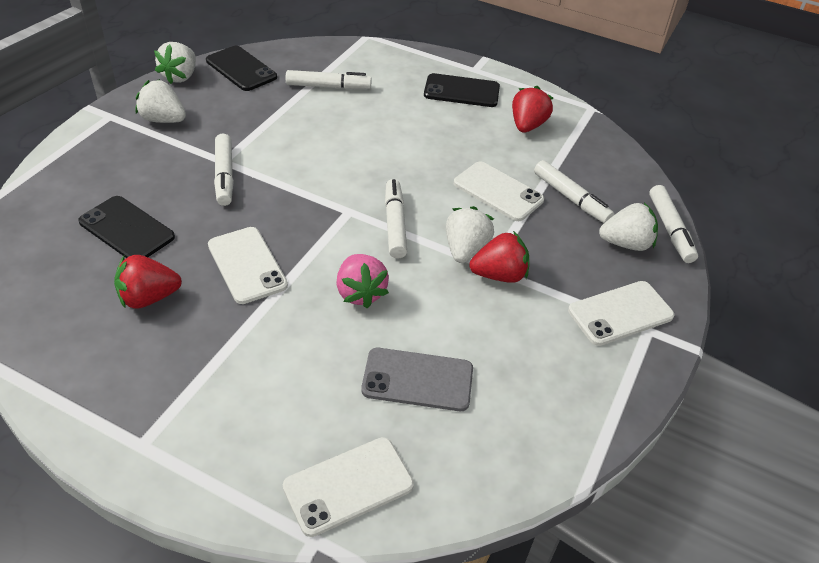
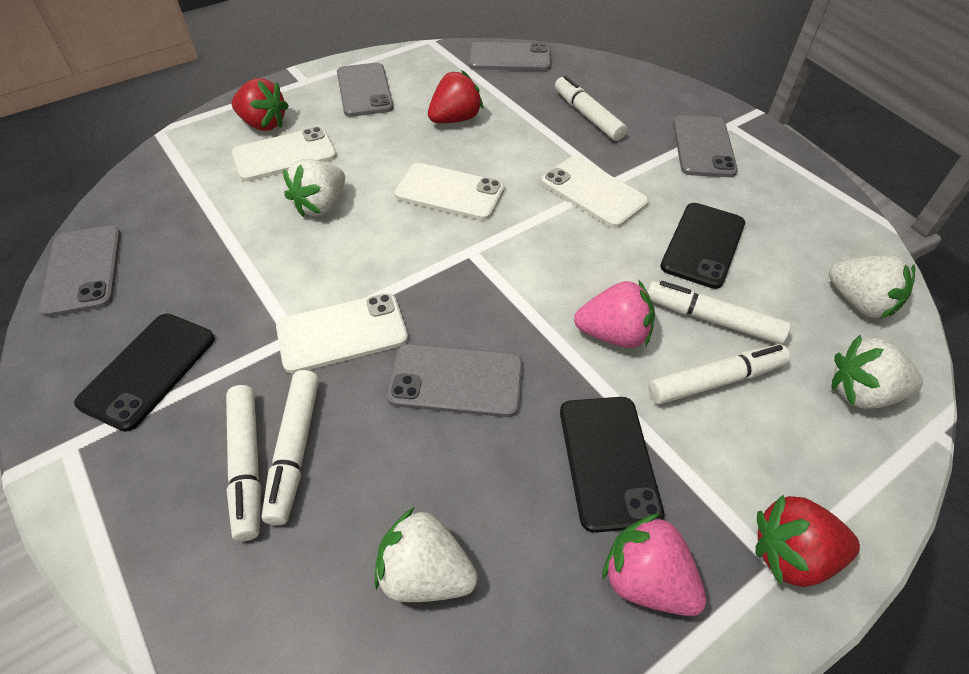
grey phone: [361,348,473,411] = 1 -> [39,225,121,317] [337,63,394,117] [387,344,523,417] [469,42,551,71] [673,115,738,177] = 5
pink strawberry: [337,254,389,308] = 1 -> [574,281,655,348] [602,513,707,616] = 2

